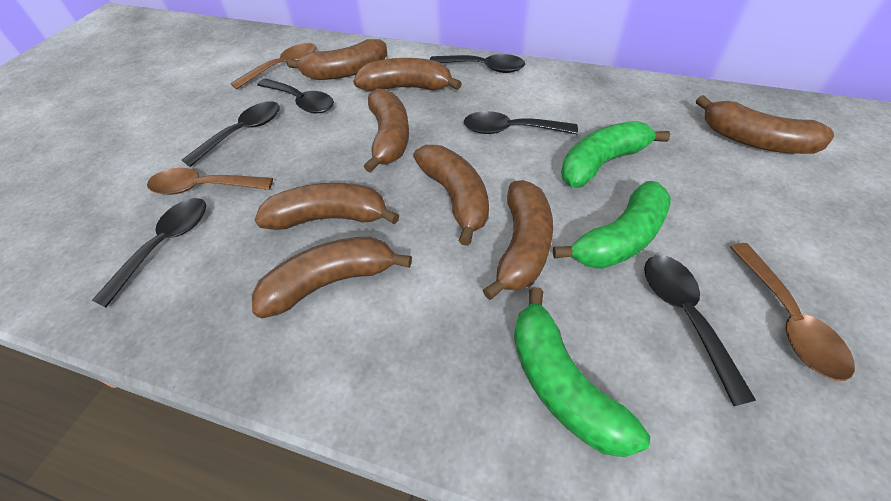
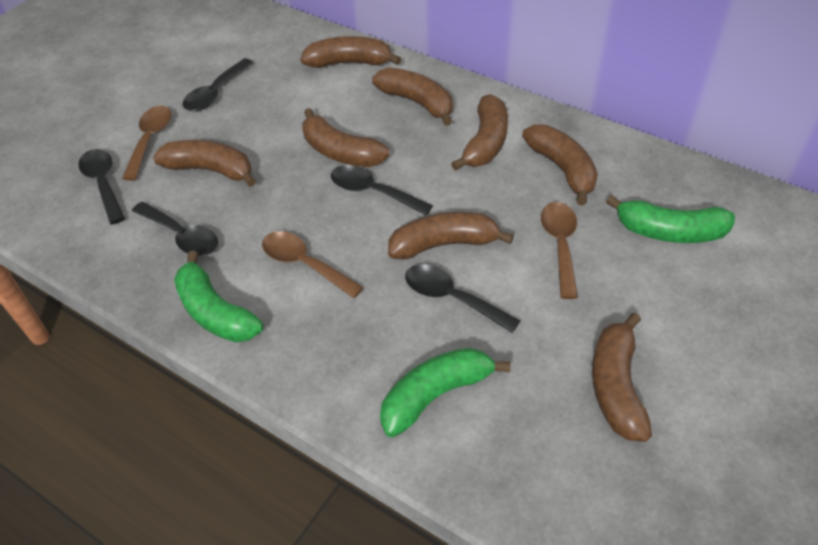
black spoon: [91,198,206,307] [182,101,280,167] [257,78,334,113] [430,54,525,73] [464,111,578,134] [644,255,756,406] = 6 -> [78,149,125,224] [132,202,218,256] [183,58,253,111] [331,165,433,216] [405,264,520,333] = 5

